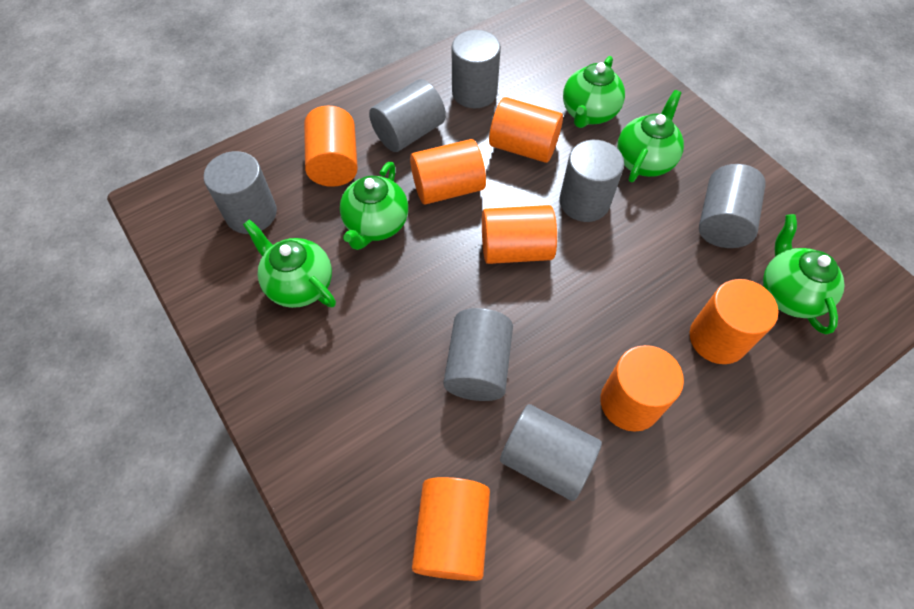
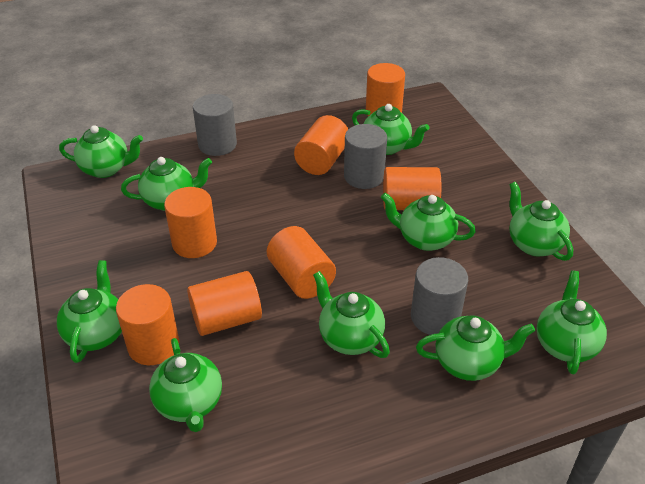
green teapot: [243,219,336,308] [340,162,408,250] [563,56,625,128] [617,90,684,182] [763,214,845,335] = 5 -> [57,260,122,363] [59,125,143,178] [121,157,212,211] [149,338,222,432] [313,271,390,358] [352,104,429,155] [381,193,476,251] [416,315,535,381] [509,182,573,261] [537,271,607,374] = 10
grey cylinder: [204,151,277,234] [369,79,446,152] [444,308,513,401] [452,30,501,108] [500,404,602,501] [560,140,624,222] [699,164,766,248] = 7 -> [193,94,237,156] [344,124,387,189] [411,257,468,335] = 3

